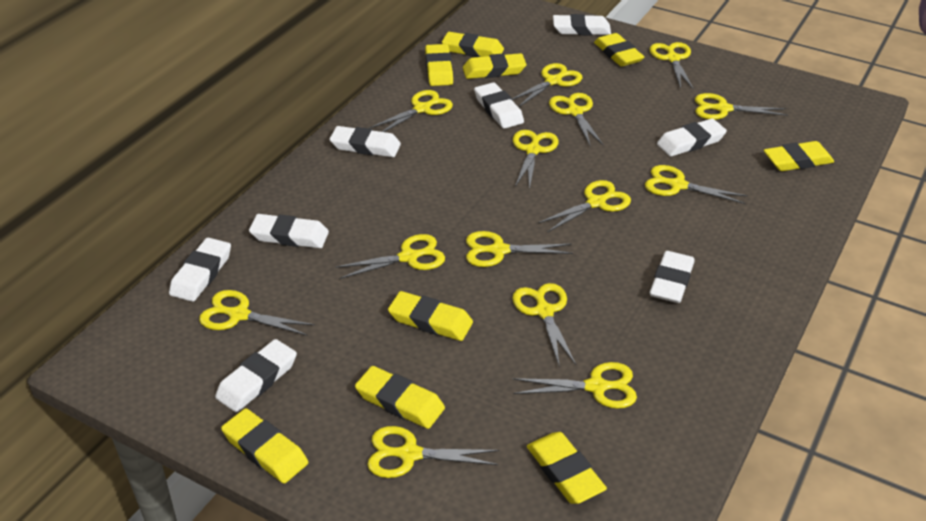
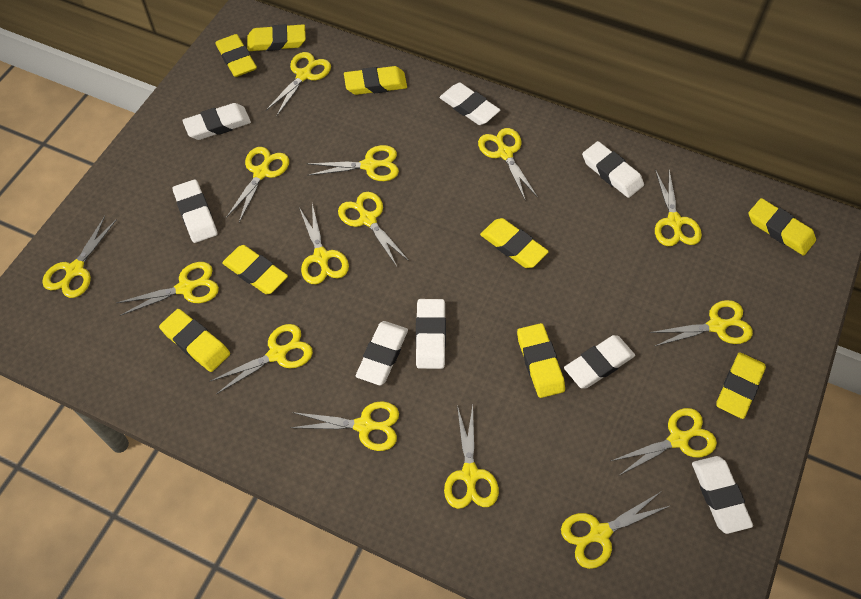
yellow scissors: [199,290,315,336] [335,234,445,279] [367,426,499,478] [369,90,453,132] [466,231,573,267] [512,63,582,107] [512,283,576,368] [513,130,559,190] [513,362,637,409] [538,180,631,233] [549,93,604,147] [645,165,748,204] [650,42,694,90] [695,93,788,120] = 14 -> [42,216,117,298] [117,262,219,316] [209,324,313,394] [226,147,289,222] [266,52,331,116] [290,401,399,451] [299,204,349,284] [306,145,399,181] [338,192,409,267] [444,405,499,509] [478,128,538,200] [561,493,669,569] [611,408,717,476] [649,300,753,346] [655,170,702,246] = 15

